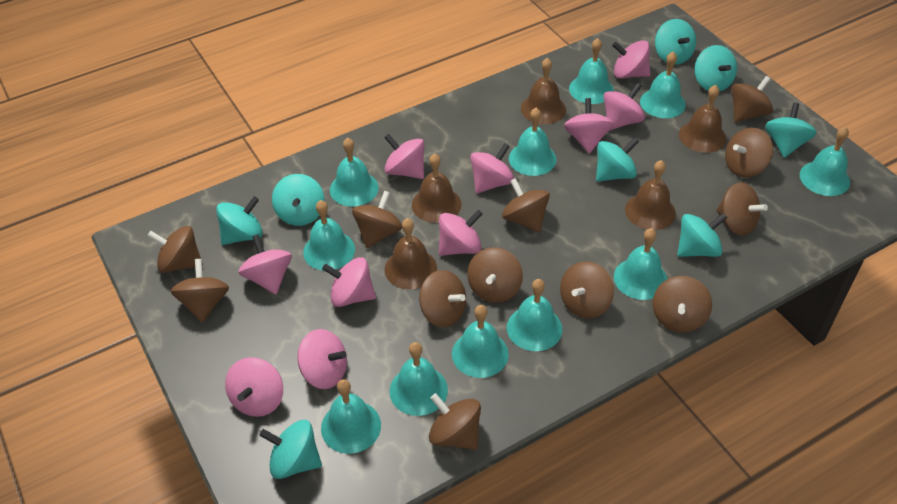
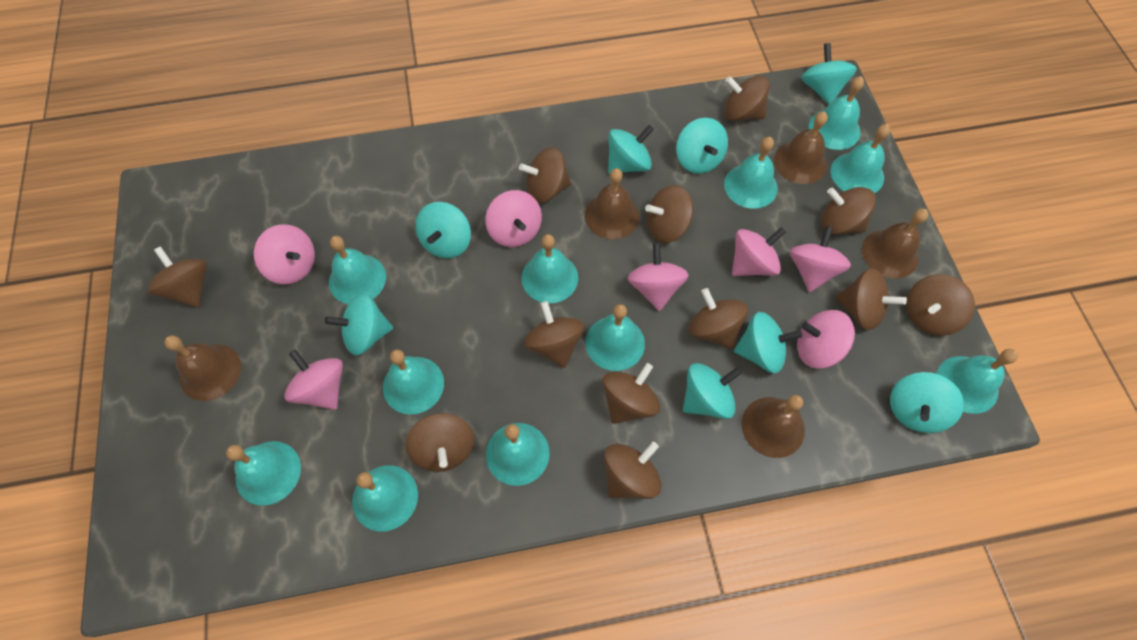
pink spinning top: [225,357,283,417] [238,234,292,294] [297,329,347,389] [322,257,376,307] [384,134,424,179] [439,210,482,256] [470,143,514,193] [564,98,614,154] [603,83,645,130] [612,40,650,79] = 10 -> [254,224,315,284] [284,349,343,410] [485,190,542,247] [627,243,689,311] [732,227,786,276] [790,226,851,292] [797,310,855,369] = 7

